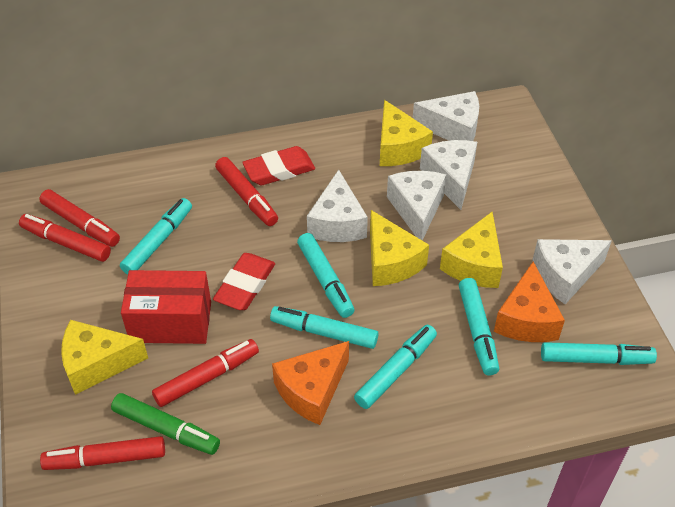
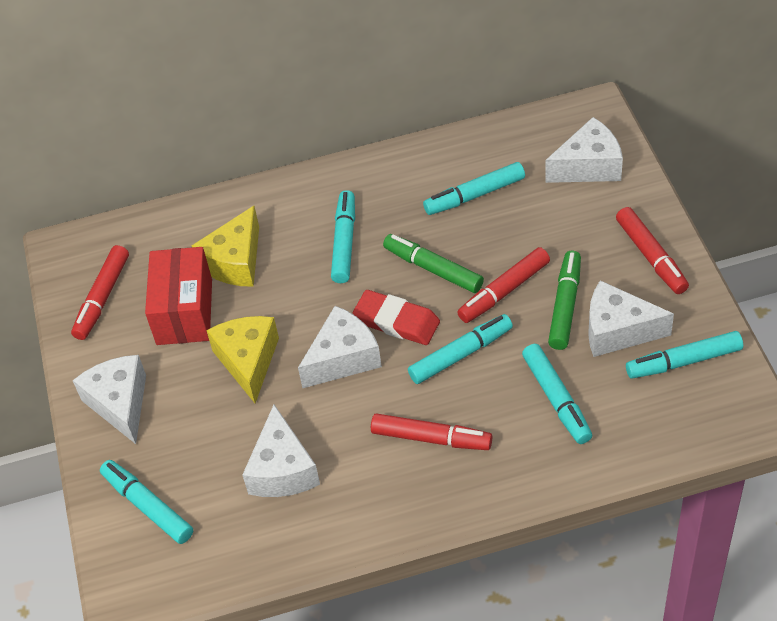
green marker: [111,393,220,455] = 1 -> [383,234,484,293] [548,251,581,350] = 2
orange cheese: [272,341,349,425] [494,261,565,342] = 2 -> none = 0
red eraser: [213,253,275,310] [242,146,315,185] = 2 -> [353,290,440,345] = 1
red marker: [19,214,111,262] [39,189,120,247] [40,436,165,470] [152,339,259,407] [215,157,278,226] = 5 -> [71,245,129,340] [371,414,492,450] [457,247,550,323] [616,207,689,294] = 4
yellow cheese: [61,320,148,395] [370,210,429,286] [380,100,433,166] [440,211,503,288] = 4 -> [191,206,259,287] [206,316,279,403] = 2

